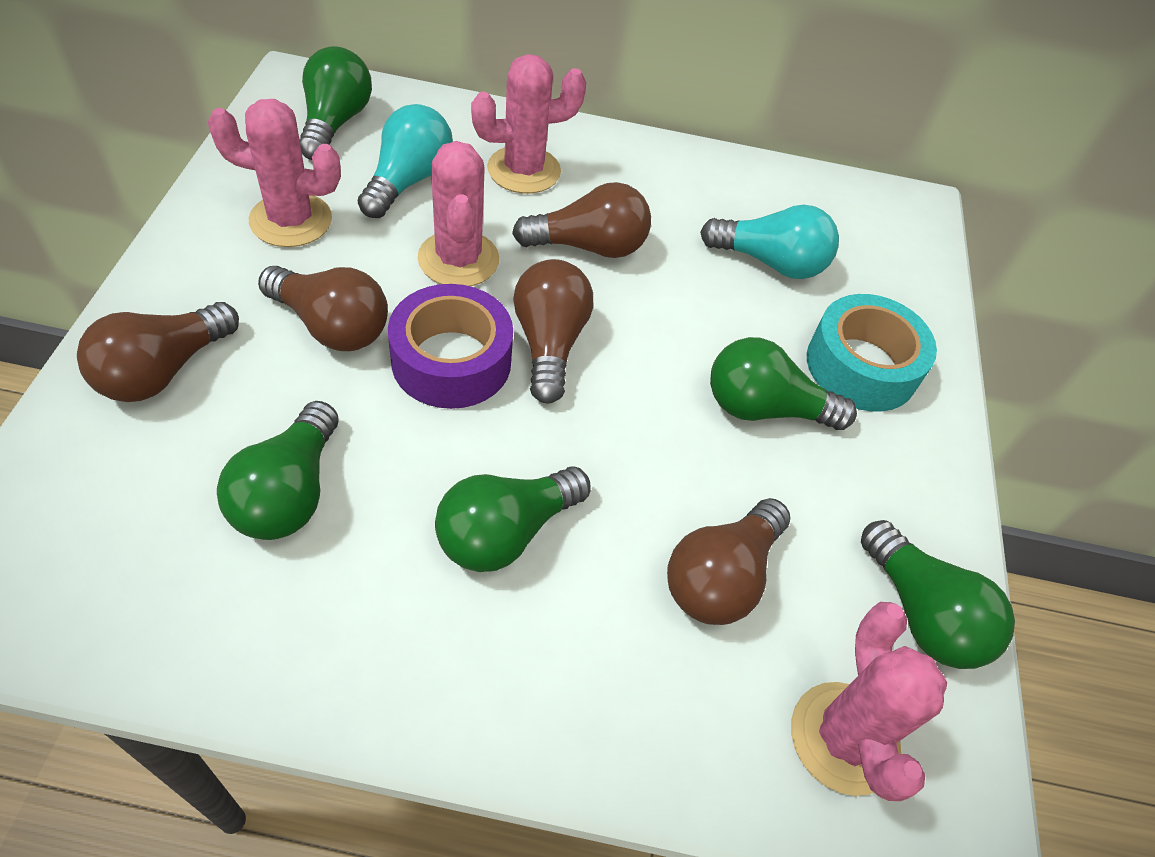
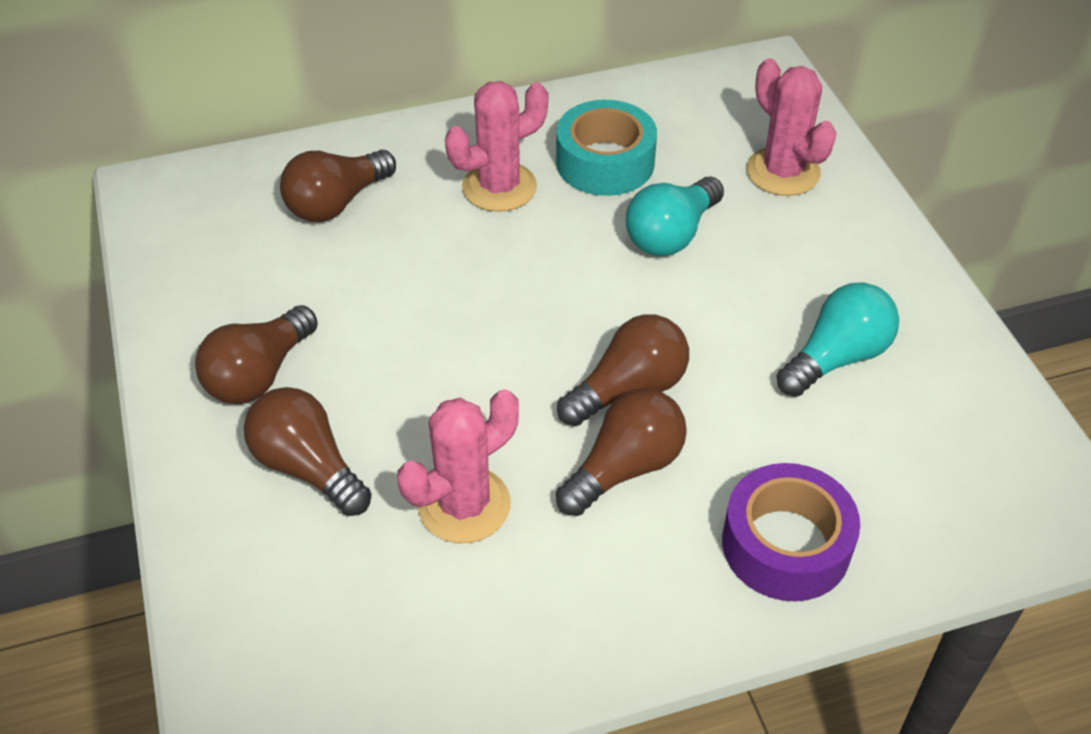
green light bulb: [217,401,339,540] [299,46,372,160] [435,466,591,572] [710,337,857,430] [861,520,1015,669] = 5 -> none = 0
pink cactus: [208,99,341,247] [418,141,499,286] [471,54,586,194] [791,602,947,801] = 4 -> [397,389,519,543] [445,81,548,212] [747,58,837,196] = 3

